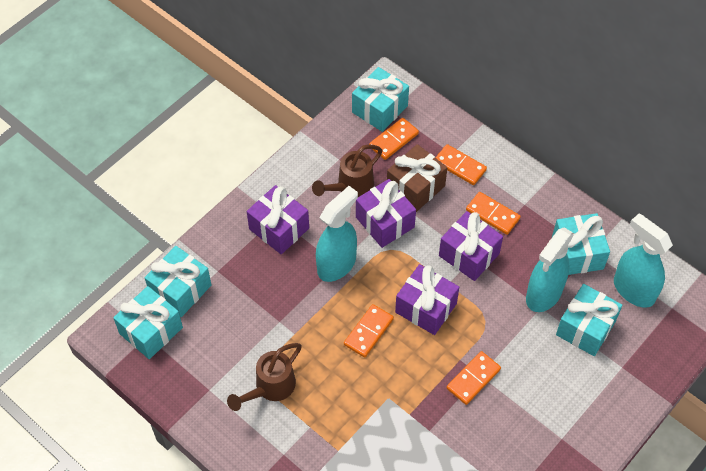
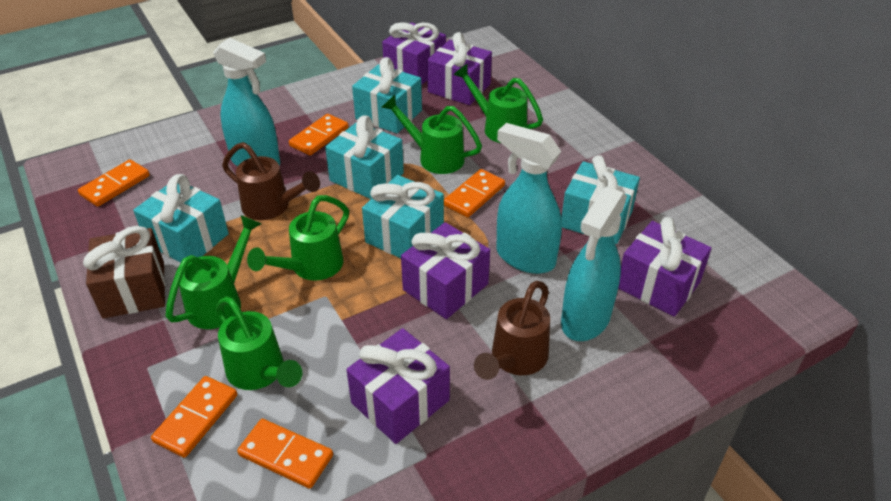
green watering can: none = 0 -> [166,215,261,329] [216,297,302,390] [247,195,349,281] [381,95,482,174] [453,64,543,143] = 5
purple gift: [247,185,309,254] [356,179,416,248] [395,264,459,335] [439,211,503,281] = 4 -> [346,328,450,444] [382,22,446,85] [401,222,490,319] [427,32,492,105] [618,217,711,317] = 5

